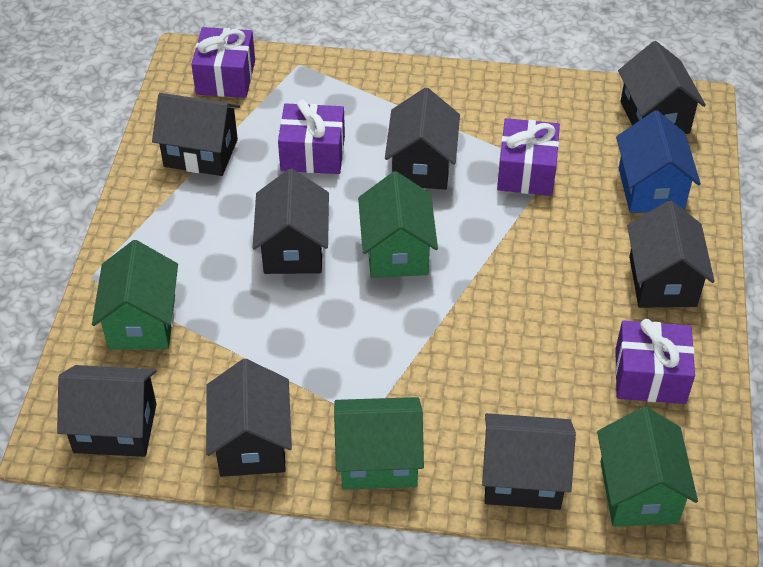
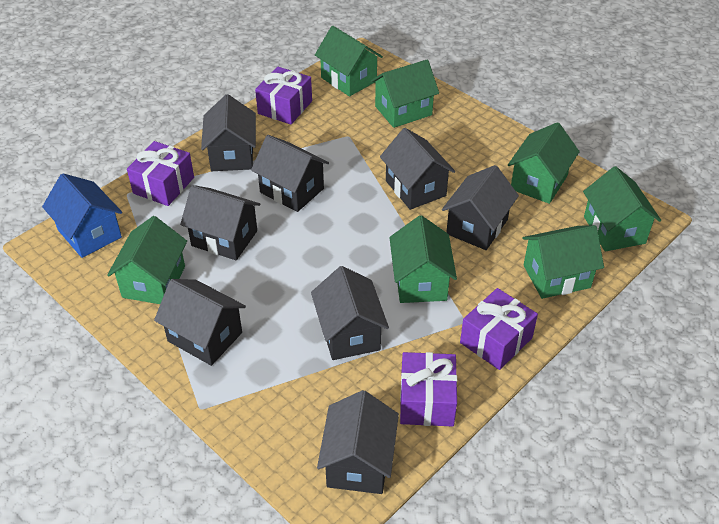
green house: [92,240,178,349] [334,397,424,490] [358,171,438,278] [597,407,698,527] = 4 -> [107,216,187,304] [315,26,383,96] [371,60,439,128] [389,215,457,303] [508,122,580,204] [523,225,604,299] [583,166,661,251] = 7

